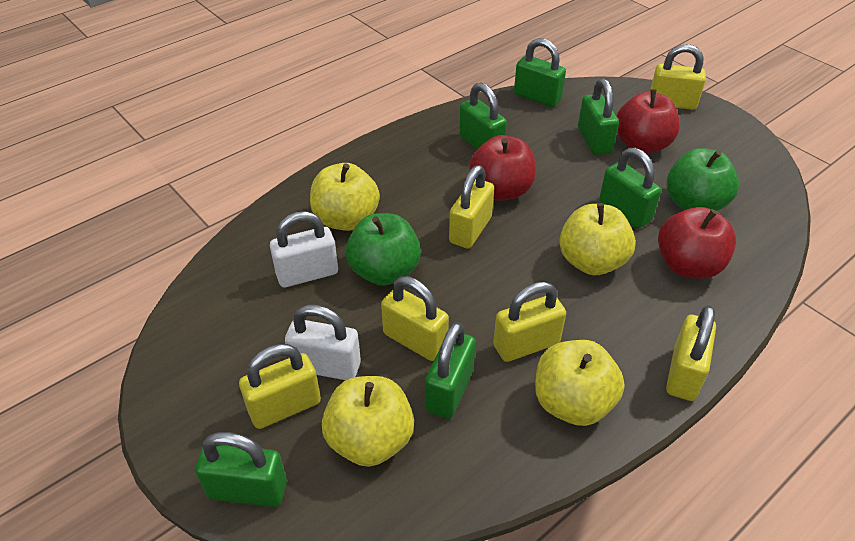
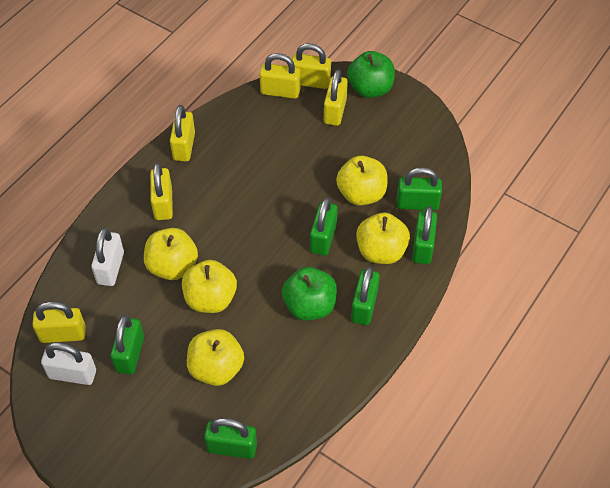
red apple: [469,135,536,201] [616,89,680,153] [658,207,736,279] = 3 -> none = 0
yellow apple: [310,163,380,231] [322,376,414,467] [535,340,625,426] [559,203,636,275] = 4 -> [144,228,198,280] [182,260,237,313] [187,329,244,386] [336,156,387,206] [356,212,410,264] = 5

